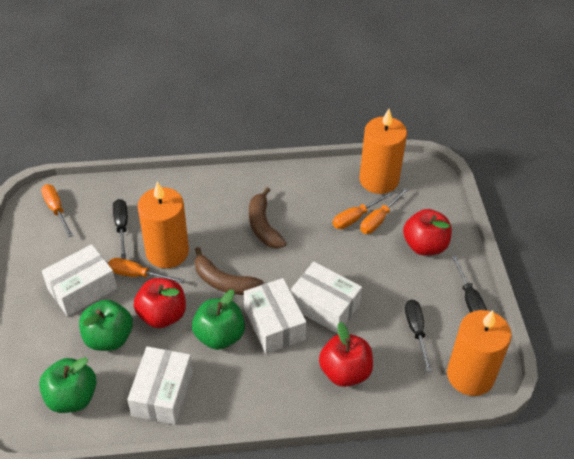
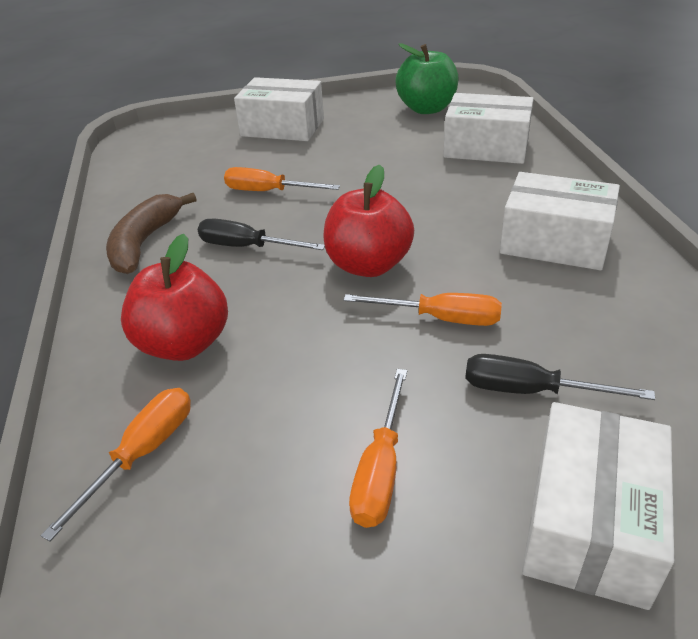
black screwdriver: [113,199,128,259] [405,299,432,372] [452,256,487,313] = 3 -> [198,219,325,250] [465,354,655,400] = 2
brown banana: [195,247,264,295] [249,187,287,249] = 2 -> [106,193,196,274] = 1
green apple: [39,357,97,413] [79,299,133,351] [192,290,245,350] = 3 -> [395,43,459,114] = 1
orange candle: [138,182,189,268] [359,109,407,194] [447,310,512,396] = 3 -> none = 0
red apple: [134,278,186,328] [319,322,373,387] [403,209,452,255] = 3 -> [121,234,228,361] [323,165,414,277] = 2

